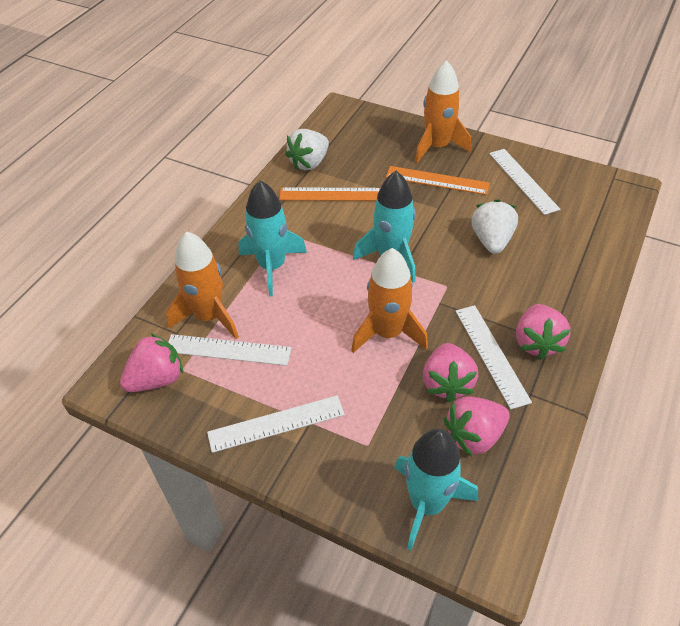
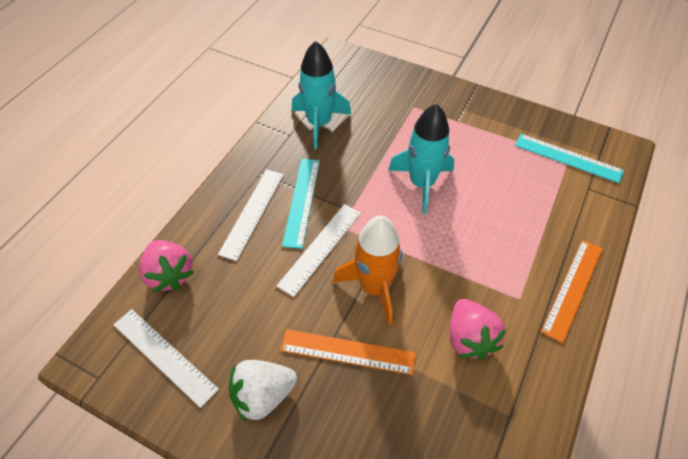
orange rocket: [166,231,239,339] [351,248,428,353] [415,60,471,163] = 3 -> [333,216,402,325] = 1
pink strawberry: [120,333,183,392] [423,343,478,402] [444,396,510,457] [516,304,571,360] = 4 -> [139,240,194,292] [449,299,507,360] = 2
turquoise rocket: [238,180,307,296] [353,171,416,283] [394,429,478,551] = 3 -> [292,41,351,149] [388,103,454,214] = 2
turquoise ruler: none = 0 -> [282,159,320,249] [515,134,624,183] = 2
white ruler: [168,334,292,366] [207,395,345,453] [455,305,532,409] [489,149,560,215] = 4 -> [114,309,219,408] [218,169,284,261] [276,204,361,297] = 3
white strawberry: [285,129,329,170] [471,199,518,254] = 2 -> [229,360,297,423] = 1

